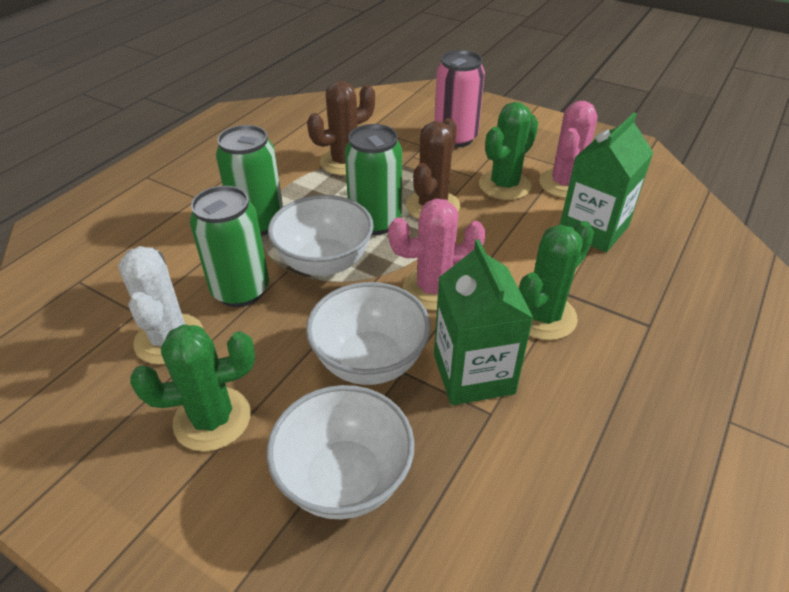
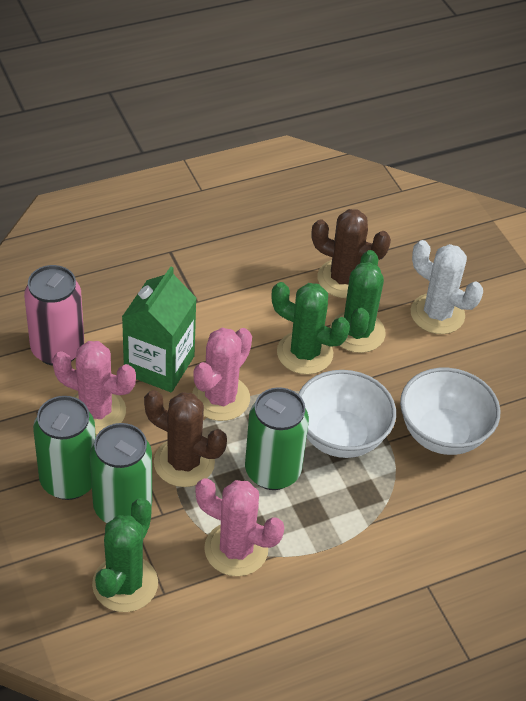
green carton: [434,239,533,405] [560,113,654,252] = 2 -> [122,266,197,392] = 1
pink cactus: [388,199,486,311] [539,101,597,198] = 2 -> [52,341,136,435] [192,328,252,421] [195,478,284,576] = 3
white bowl: [267,385,415,519] [268,195,374,276] [306,282,431,385] = 3 -> [298,370,396,458] [400,368,501,455] = 2

